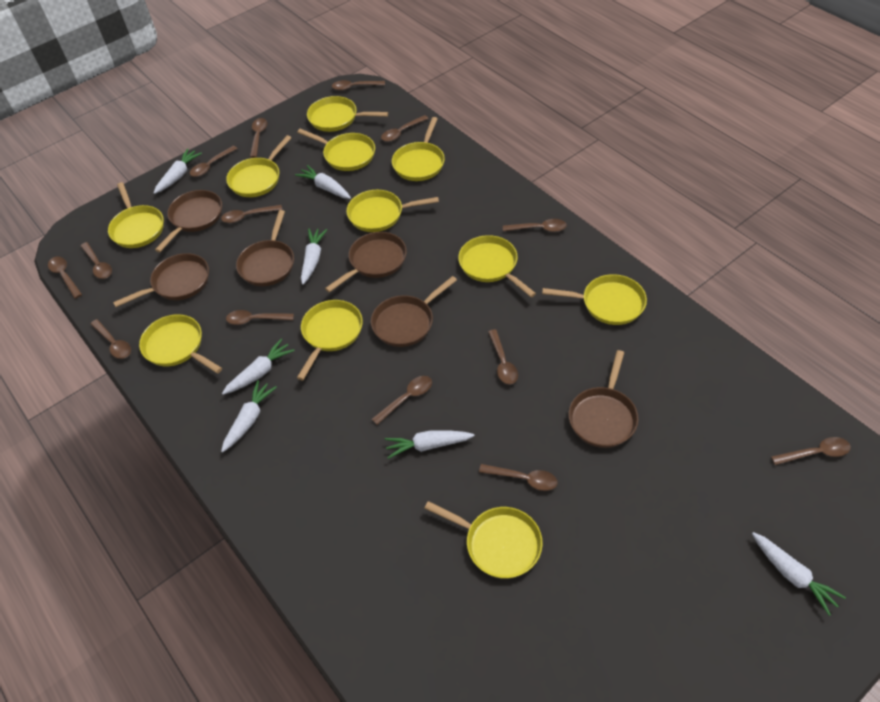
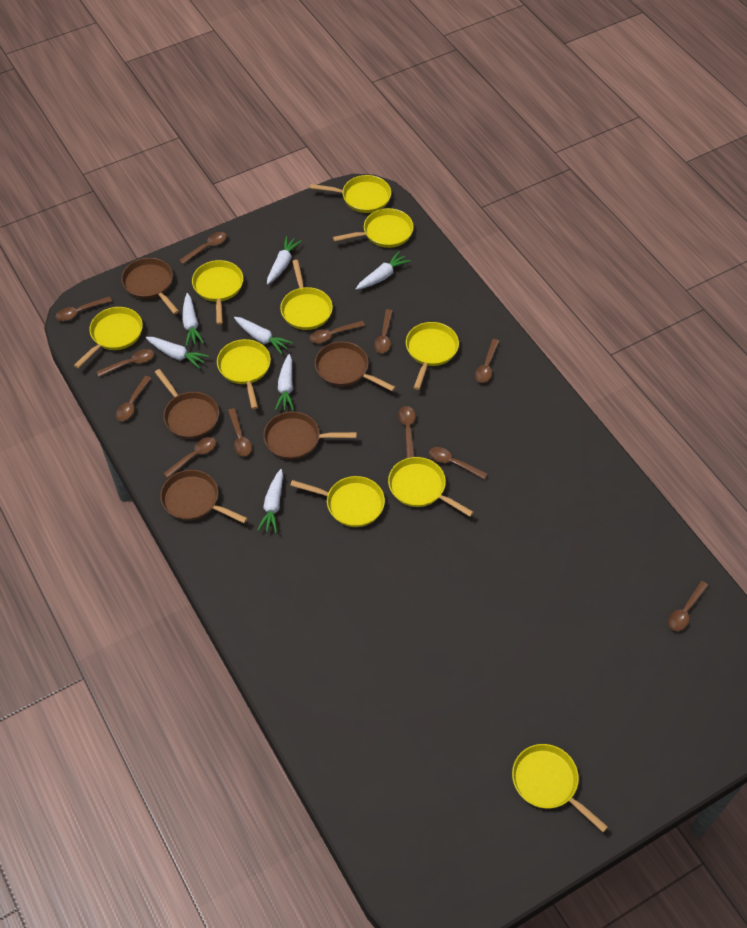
brown pan: [113,253,209,307] [155,190,222,252] [236,210,294,286] [325,232,407,293] [371,276,457,347] [569,350,638,448] = 6 -> [121,258,179,314] [155,369,219,439] [160,470,248,524] [263,411,357,460] [315,341,395,391] = 5
brown spoon: [48,256,82,299] [80,242,112,279] [90,319,131,359] [190,146,238,177] [221,205,282,223] [226,310,294,325] [250,118,267,158] [332,80,385,91] [372,376,432,425] [381,115,429,142] [479,464,558,491] [488,329,518,384] [503,219,567,232] [771,437,851,465] = 14 -> [56,297,112,321] [97,349,154,377] [116,376,151,421] [163,437,216,478] [179,232,227,264] [228,408,252,457] [310,321,365,343] [374,309,393,353] [398,406,415,458] [429,447,487,479] [475,339,499,383] [668,581,708,631] = 12
yellow pan: [108,182,164,248] [139,314,222,373] [226,135,291,197] [297,129,375,171] [297,300,363,380] [307,96,388,132] [346,190,439,232] [392,117,445,181] [424,501,543,579] [458,235,536,297] [542,274,647,325] = 11 -> [74,307,143,368] [192,260,243,325] [217,339,271,409] [280,260,333,330] [290,476,385,527] [310,175,391,213] [333,208,414,248] [388,457,474,517] [406,322,459,390] [512,744,608,832] = 10

